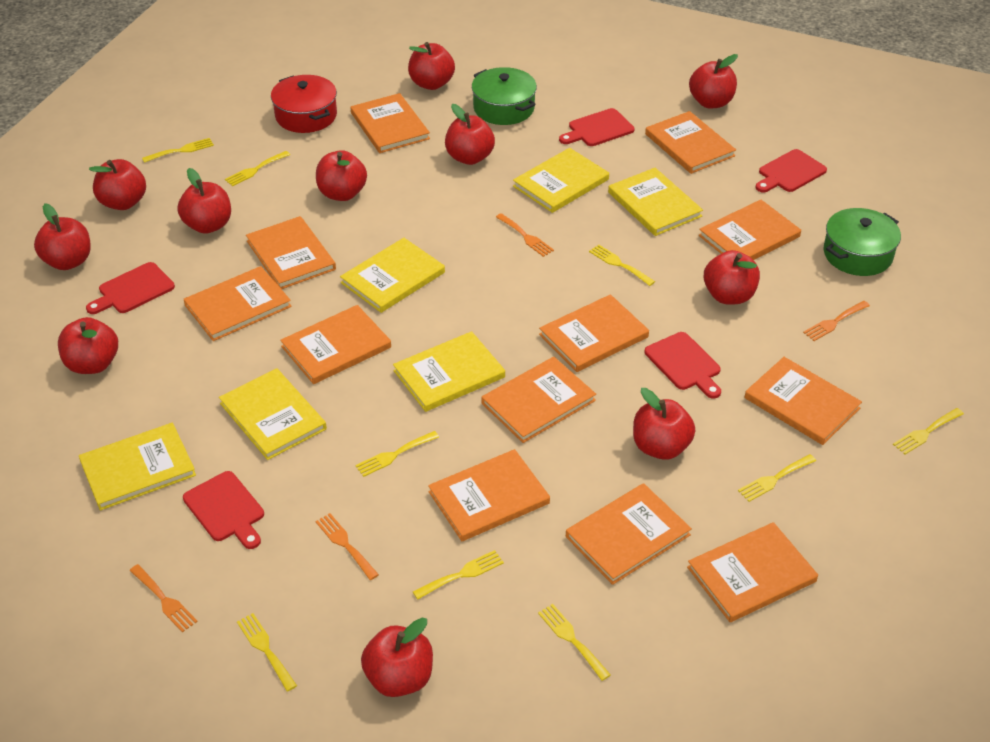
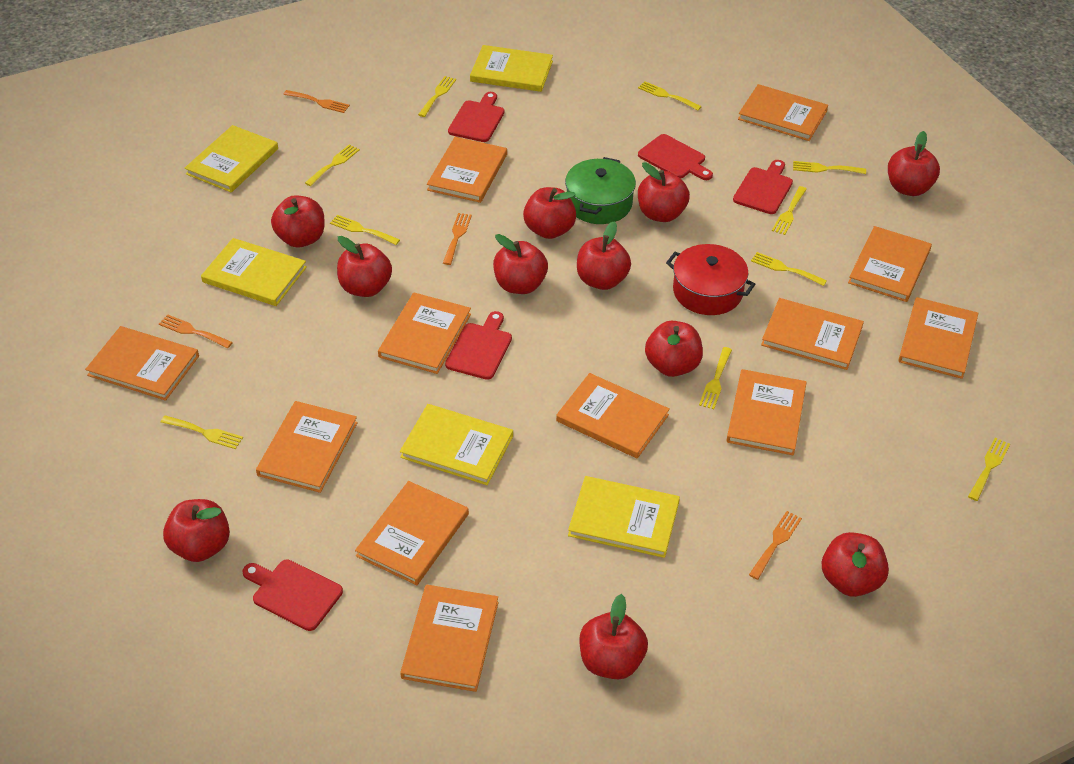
green pot: [472,67,537,125] [824,208,901,276] = 2 -> [565,157,636,224] = 1
yellow book: [79,423,196,510] [219,368,327,460] [340,238,445,313] [393,331,505,412] [513,148,609,213] [608,168,703,236] = 6 -> [185,125,278,193] [201,238,307,306] [400,404,513,485] [470,45,553,92] [568,476,680,558] = 5
yellow fork: [142,138,214,163] [225,151,290,186] [237,613,297,691] [355,431,439,477] [413,550,504,600] [538,604,611,681] [589,244,655,286] [738,454,816,502] [893,408,964,454] = 9 -> [161,415,243,449] [305,144,360,186] [330,215,400,245] [418,76,456,117] [638,81,702,110] [699,347,732,409] [751,252,827,286] [772,186,807,235] [793,161,866,174] [968,438,1010,501] = 10

